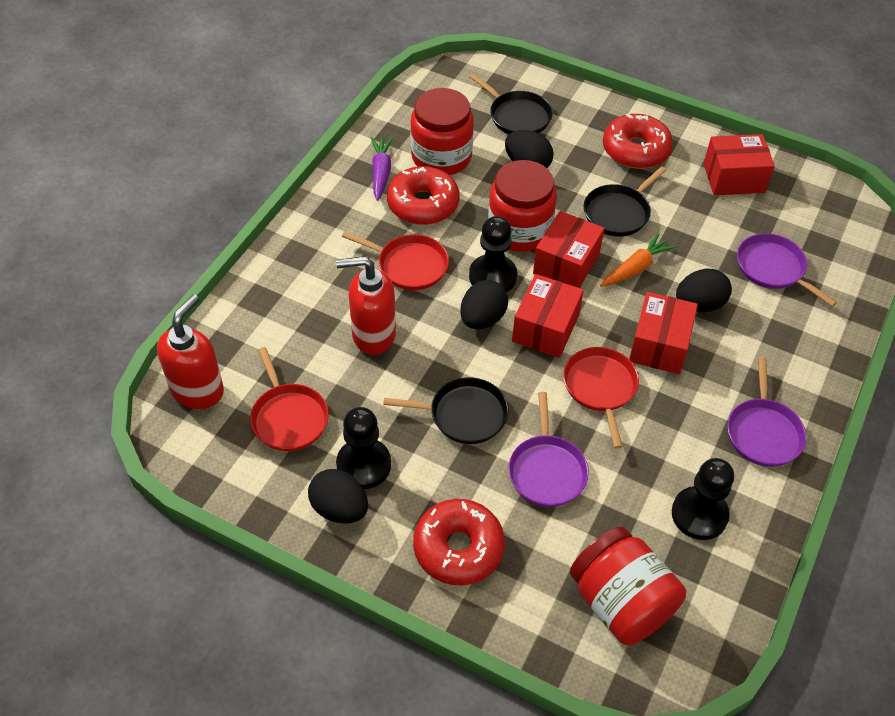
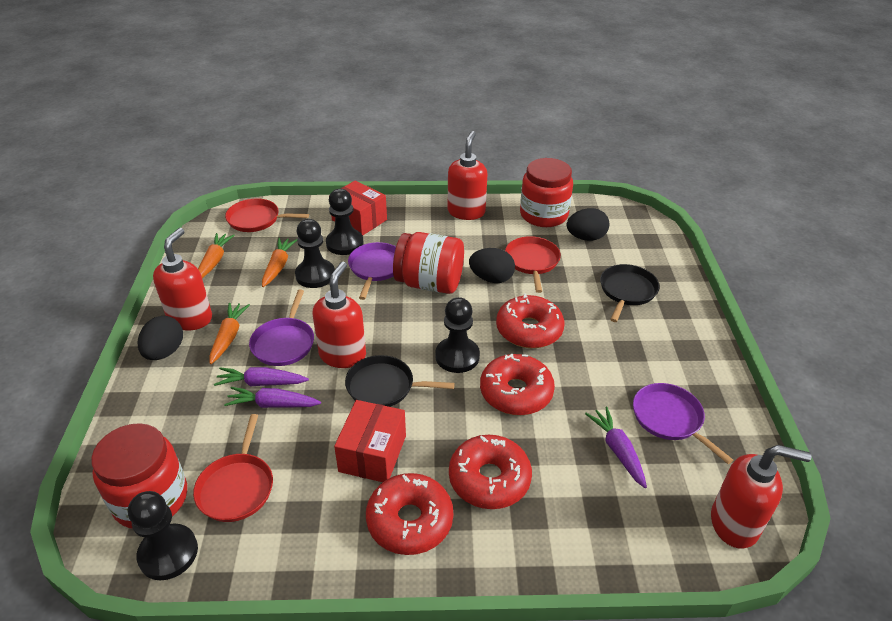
black egg: [308,469,368,523] [460,280,508,329] [505,130,554,168] [676,269,732,312] = 4 -> [138,316,183,360] [469,248,515,283] [567,208,609,241] = 3
black pan: [383,377,509,444] [470,74,553,134] [584,166,667,236] = 3 -> [345,355,455,407] [600,264,660,322] = 2
black pawn: [336,407,391,489] [469,216,517,292] [672,458,734,540] = 3 -> [128,491,198,580] [295,219,335,288] [326,189,364,255] [435,297,480,373] = 4
orange carrot: [600,233,676,287] = 1 -> [198,233,235,278] [210,303,250,364] [262,238,297,287] = 3
purple carrot: [370,137,393,201] = 1 -> [214,367,309,387] [224,387,321,408] [585,407,647,488] = 3
red box: [512,274,584,358] [533,211,605,288] [629,292,698,374] [704,134,775,195] = 4 -> [331,180,387,235] [334,400,406,482] = 2
red donut: [387,166,459,225] [413,499,505,585] [603,114,673,169] = 3 -> [366,473,453,555] [449,435,532,509] [480,354,555,415] [496,293,565,348] = 4
red soap dispenser: [157,294,224,409] [336,256,396,355] = 2 -> [153,228,212,331] [313,262,366,368] [448,131,488,220] [711,445,812,549] = 4

